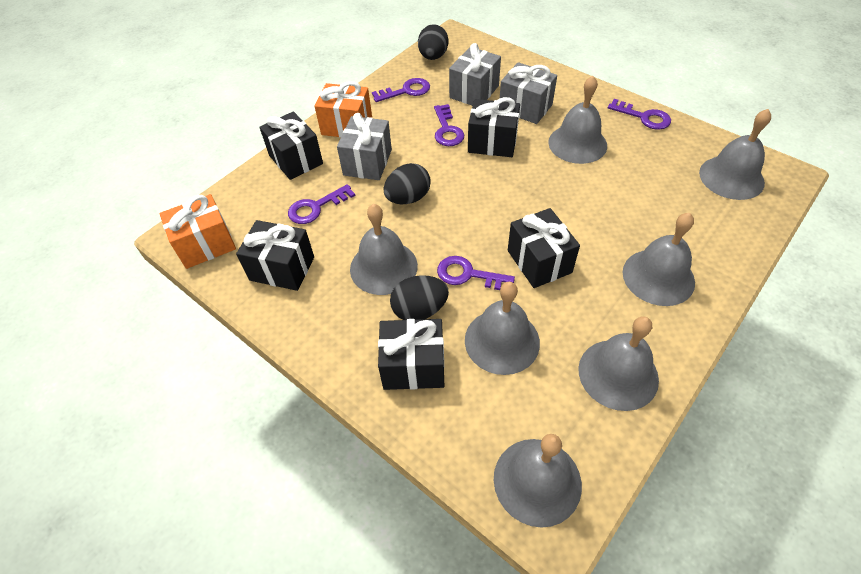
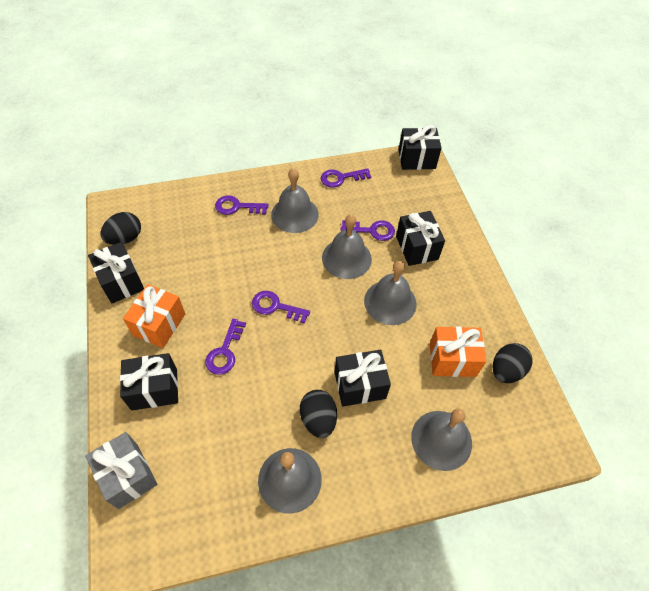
grey bell: [350,204,418,295] [465,282,540,375] [494,434,582,528] [548,76,607,164] [578,316,659,411] [623,213,695,306] [699,109,771,200] = 7 -> [258,448,322,514] [271,168,319,233] [322,215,372,279] [364,261,417,325] [411,409,472,471] = 5
grey gift: [337,113,392,180] [449,43,501,106] [500,62,557,124] = 3 -> [85,432,157,509] = 1

